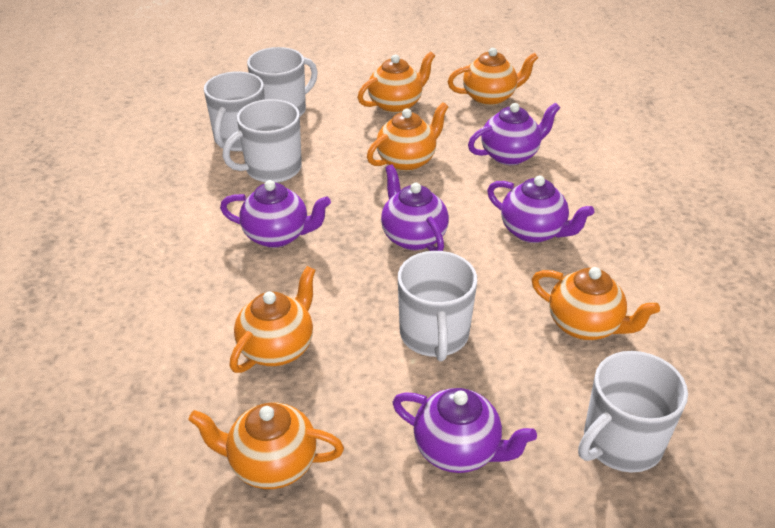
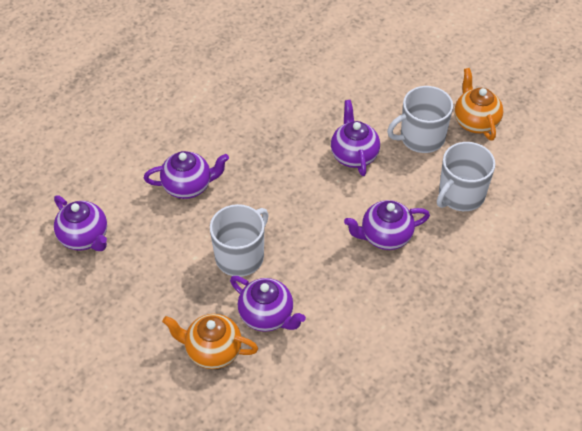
orange teapot: [188,403,344,489] [229,266,316,373] [358,52,435,113] [367,102,449,171] [448,48,538,106] [531,267,660,340] = 6 -> [162,314,258,369] [455,68,503,141] = 2
white mug: [204,71,265,151] [222,99,302,183] [247,47,318,116] [398,251,477,361] [578,351,688,473] = 5 -> [210,204,269,277] [387,86,453,153] [437,142,495,211] = 3

